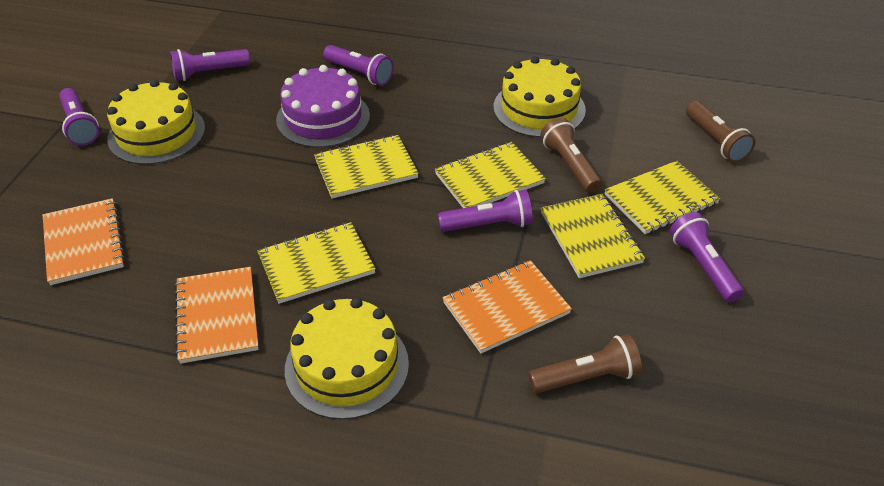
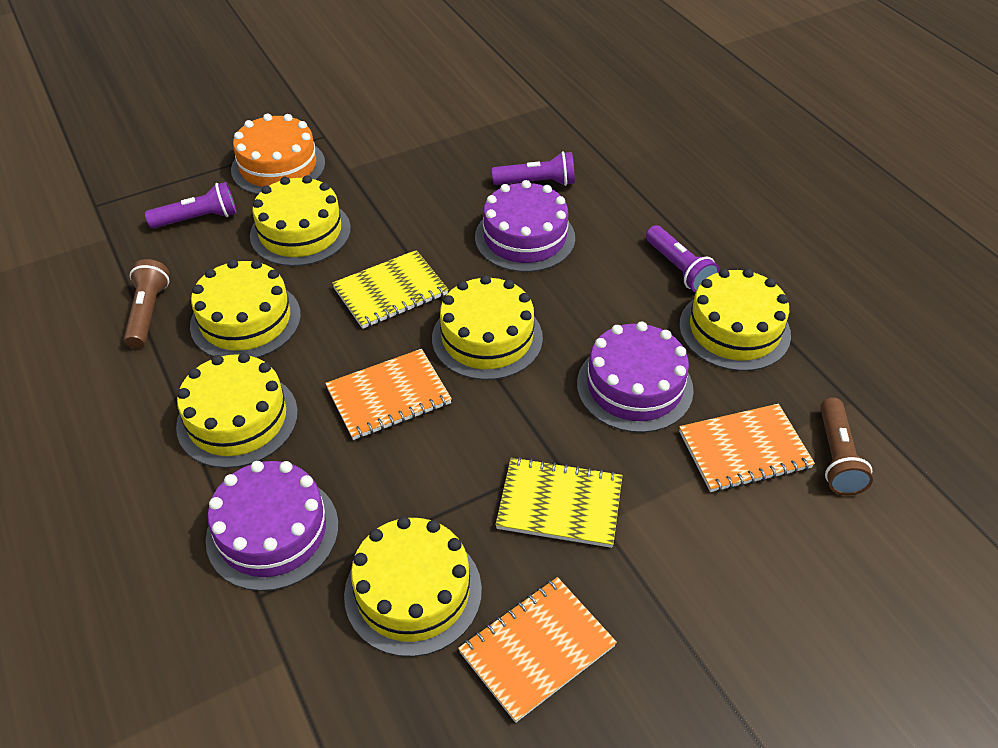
brown flashlight: [528,334,642,393] [540,118,602,193] [686,101,756,162] = 3 -> [124,259,169,348] [820,397,873,495] = 2
orange cake: none = 0 -> [231,113,325,195] = 1
purple cake: [276,65,370,148] = 1 -> [206,461,339,591] [475,180,575,272] [577,322,694,433] = 3
purple flashlight: [59,88,99,146] [170,49,250,81] [323,45,394,86] [438,190,533,232] [669,212,744,302] = 5 -> [145,182,236,229] [492,151,575,186] [646,226,720,293] = 3
yellow cake: [107,79,205,165] [285,297,409,420] [494,56,586,138] = 3 -> [176,353,298,468] [190,259,301,358] [250,175,351,266] [344,517,482,657] [432,275,543,380] [679,268,791,371] = 6
yellow notebook: [257,222,376,304] [314,135,419,198] [435,142,546,208] [541,194,645,278] [605,161,720,234] = 5 -> [332,250,448,329] [495,457,622,548] = 2

